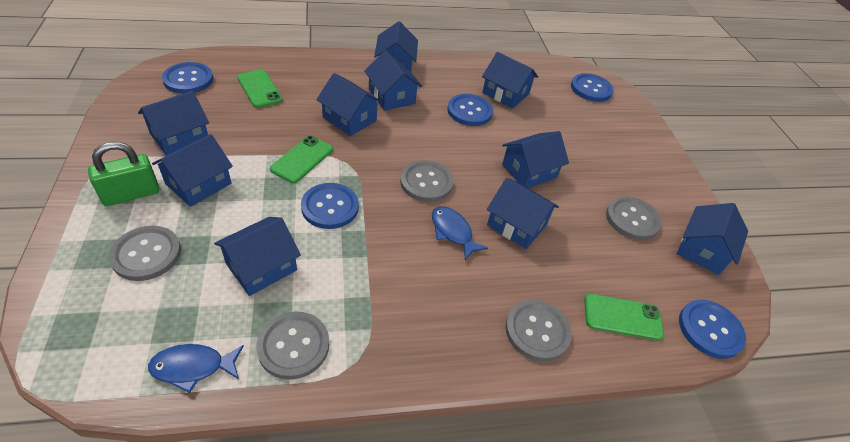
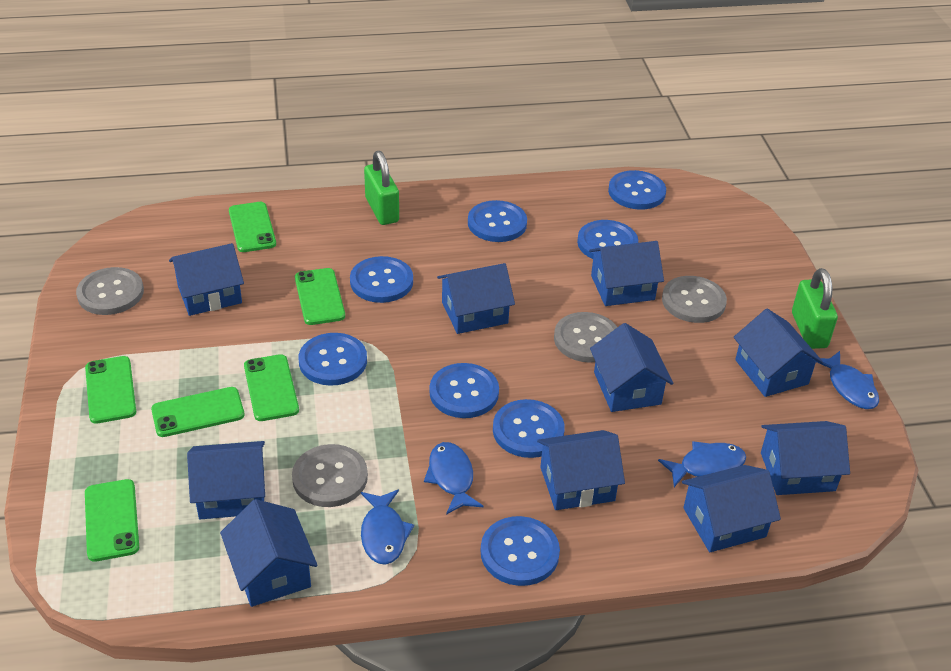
blue button: [162,62,213,94] [301,183,359,229] [447,94,493,126] [571,73,614,102] [679,300,746,359] = 5 -> [299,333,367,386] [350,256,413,303] [429,363,499,418] [468,200,527,242] [481,516,560,586] [493,399,565,458] [577,220,638,259] [608,170,666,210] = 8
blue fish: [148,344,244,393] [432,206,488,260] = 2 -> [361,490,414,565] [424,442,483,515] [658,441,746,487] [816,351,879,409] = 4
green padlock: [88,142,159,206] = 1 -> [364,151,399,225] [792,268,838,349] = 2
green phone: [237,70,283,108] [270,136,333,183] [584,294,664,340] = 3 -> [85,356,136,424] [85,479,139,562] [151,387,244,437] [229,202,276,252] [244,354,299,421] [295,268,345,325] = 6
grey button: [109,226,181,281] [256,312,329,380] [400,160,453,202] [505,300,572,362] [606,196,662,240] = 5 -> [76,267,144,315] [292,444,368,507] [554,312,617,363] [662,276,727,323] = 4

